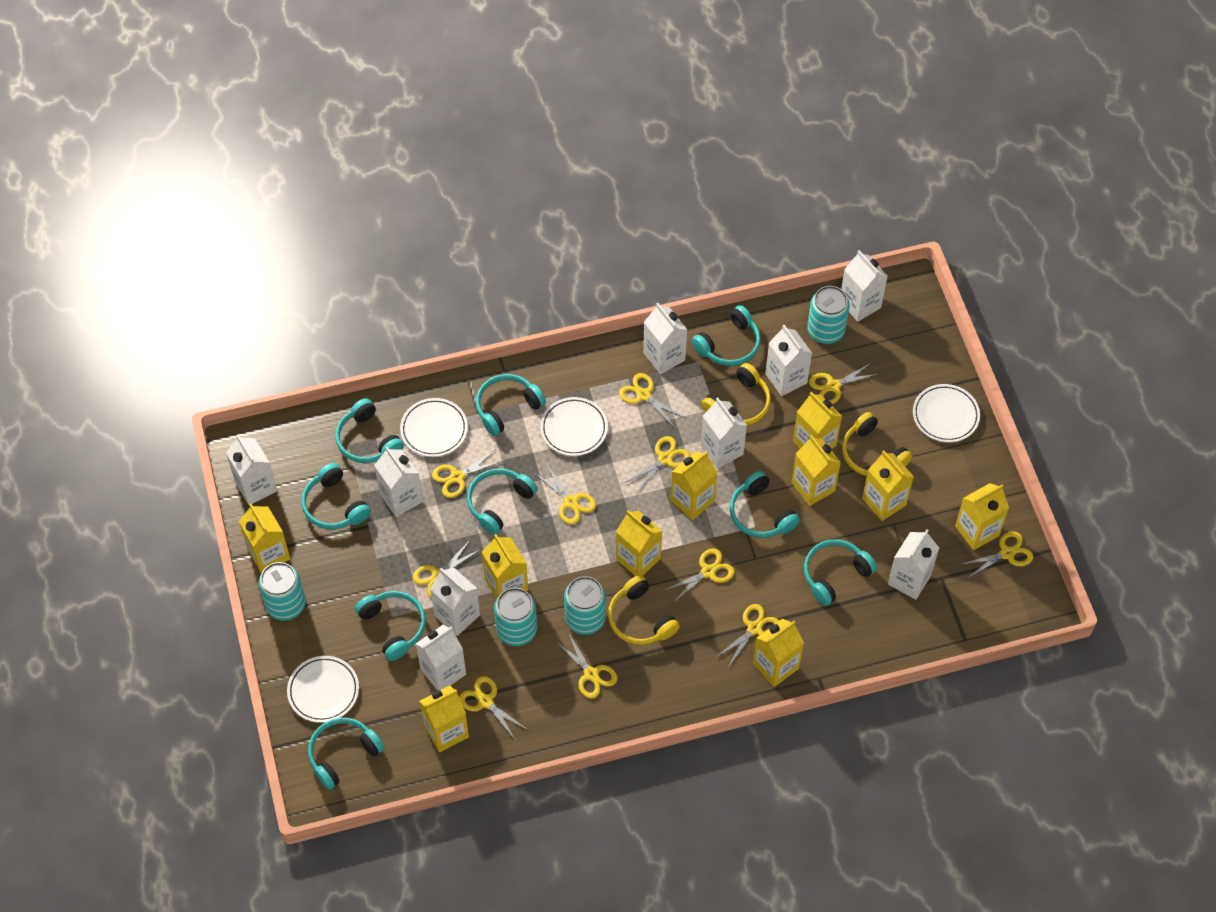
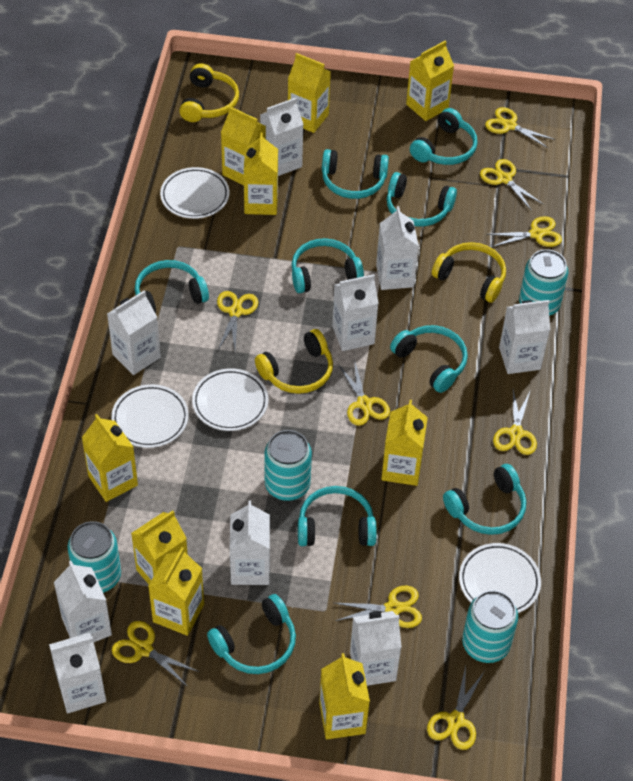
yellow carton: [239,503,290,574] [419,685,469,752] [482,534,528,599] [616,510,662,576] [670,451,718,520] [753,619,804,687] [792,435,841,506] [793,392,842,449] [862,451,914,521] [955,483,1009,550] = 10 -> [82,414,138,502] [131,510,188,584] [148,547,204,636] [221,106,266,185] [244,132,278,215] [288,53,331,133] [319,653,370,739] [381,400,428,486] [406,41,454,121] = 9
yellow scissors: [413,539,481,598] [432,449,504,498] [459,676,528,741] [534,465,596,525] [556,633,617,699] [619,373,685,428] [625,436,691,493] [663,548,735,604] [715,604,779,668] [809,363,879,404] [959,531,1033,579] = 11 -> [112,621,200,687] [217,291,258,350] [335,586,422,628] [338,359,390,426] [427,666,485,750] [480,159,543,211] [485,107,556,148] [486,216,562,247] [493,390,537,455] = 9

